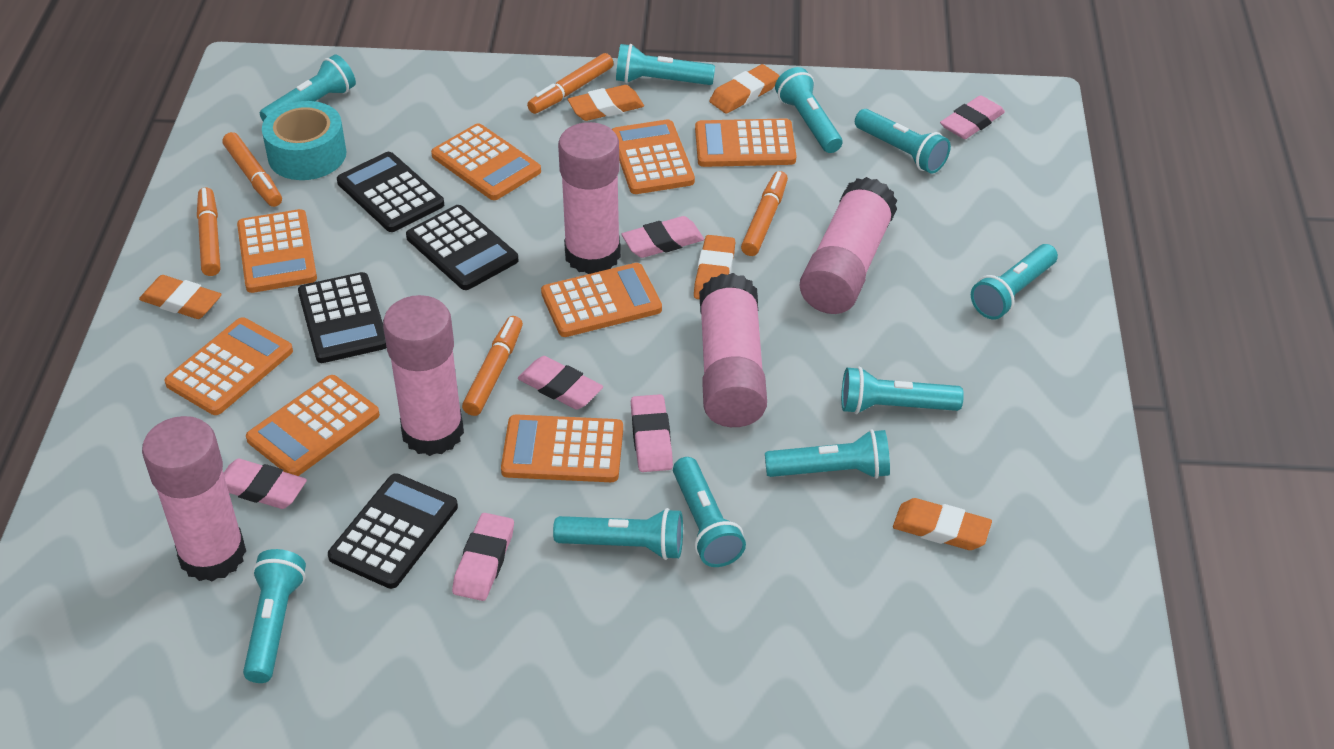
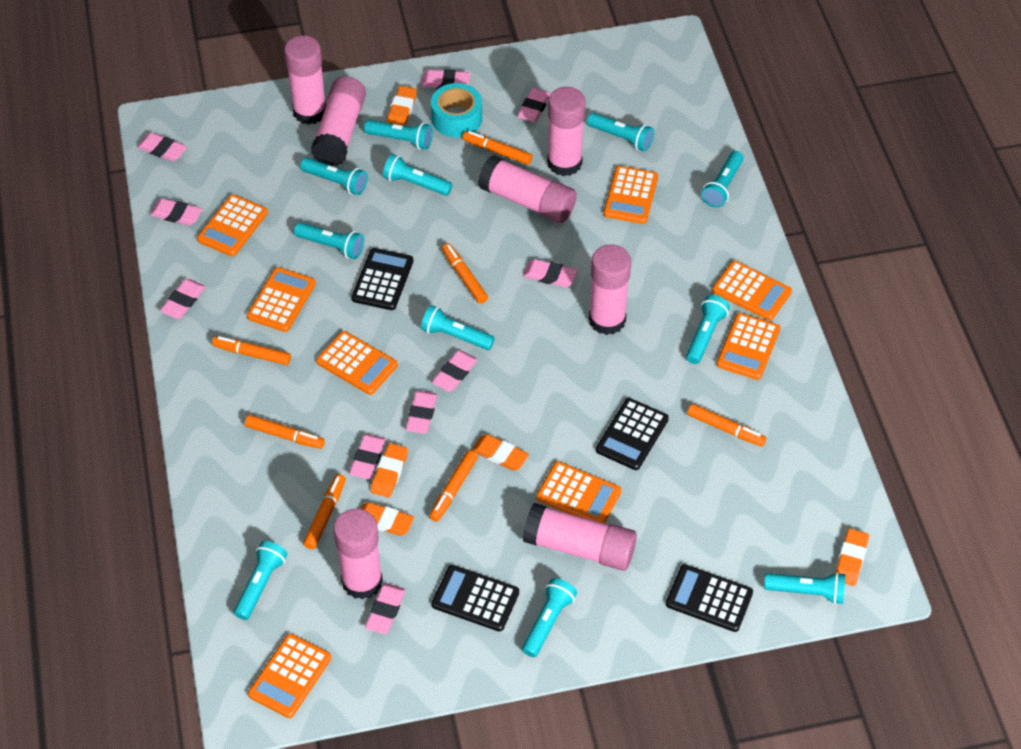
orange marker: [197,187,220,276] [223,132,282,207] [462,316,523,416] [527,53,614,114] [741,171,788,256] = 5 -> [212,336,291,365] [245,415,325,449] [303,474,346,549] [429,451,478,522] [442,243,488,304] [462,131,533,165] [687,404,766,447] = 7
pink eraser: [223,459,307,509] [452,513,514,601] [518,356,603,410] [621,216,704,258] [631,394,673,472] [940,95,1005,139] = 6 -> [137,133,187,161] [150,198,202,226] [160,279,206,319] [349,434,386,479] [365,583,406,634] [405,391,438,434] [421,69,470,89] [432,350,478,392] [517,88,551,122] [523,259,578,287] = 10
pink glue stick: [142,416,246,581] [383,295,464,456] [558,122,621,274] [699,273,767,427] [800,177,898,314] = 5 -> [284,35,326,125] [311,76,366,166] [333,509,383,600] [478,155,577,223] [523,503,637,571] [547,87,586,176] [589,244,631,335] = 7
turquoise flashlight: [243,549,306,683] [260,54,356,122] [553,508,683,560] [616,44,715,85] [673,457,746,567] [765,429,890,479] [775,67,842,153] [841,367,964,414] [855,109,951,174] [971,244,1058,319] = 10 -> [234,541,288,620] [294,222,364,259] [300,158,368,195] [364,120,433,150] [383,154,452,196] [421,305,495,350] [522,578,577,657] [587,113,654,152] [686,295,730,364] [701,151,744,208] [764,572,845,604] = 11

